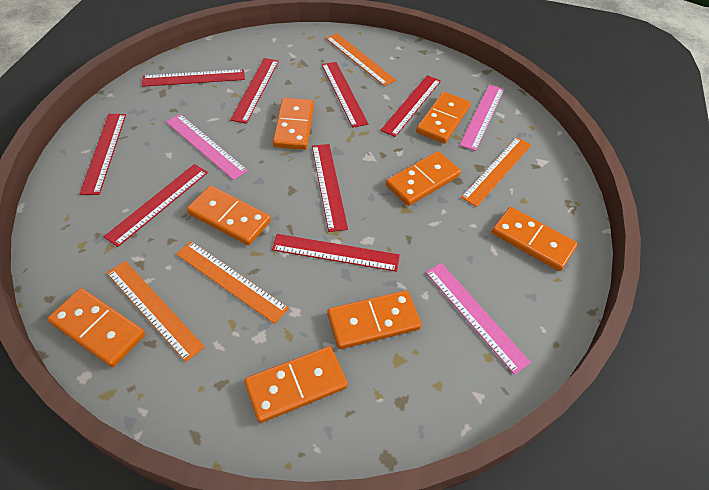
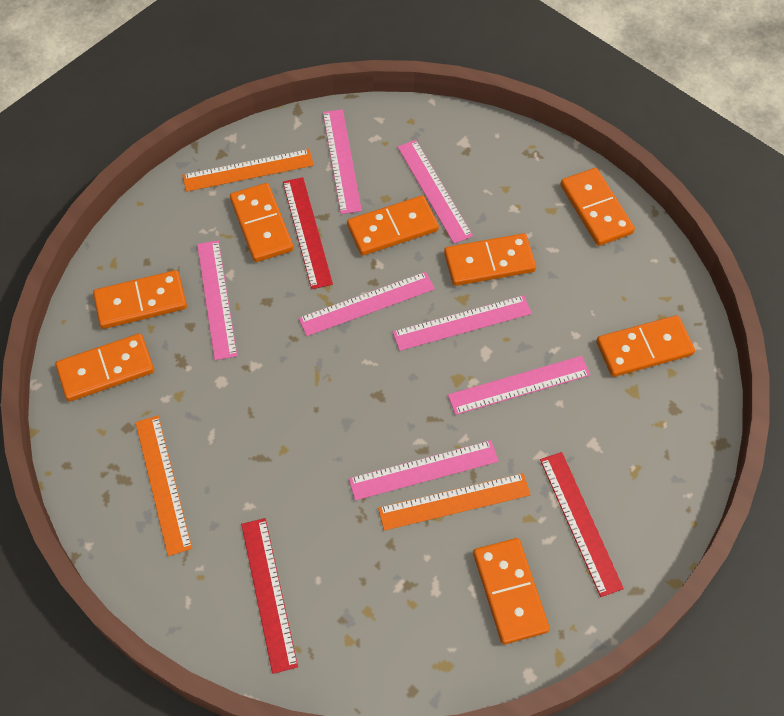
orange ruler: [107,261,205,362] [176,241,289,324] [326,33,396,86] [461,137,531,207] = 4 -> [135,416,192,556] [182,149,314,192] [378,473,531,531] = 3
pink ruler: [166,114,248,180] [426,263,531,375] [460,84,504,151] = 3 -> [197,240,237,360] [299,272,435,336] [323,109,362,214] [349,440,499,500] [393,295,532,351] [398,140,473,244] [448,356,590,415] = 7
red ruler: [80,114,126,195] [104,164,208,247] [142,69,245,87] [230,58,279,124] [272,234,400,272] [312,144,348,232] [322,62,368,128] [380,75,441,137] = 8 -> [241,518,298,674] [283,177,333,289] [540,452,624,597] = 3

